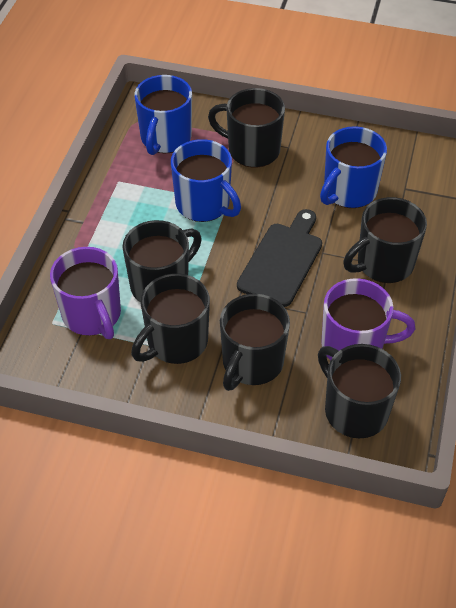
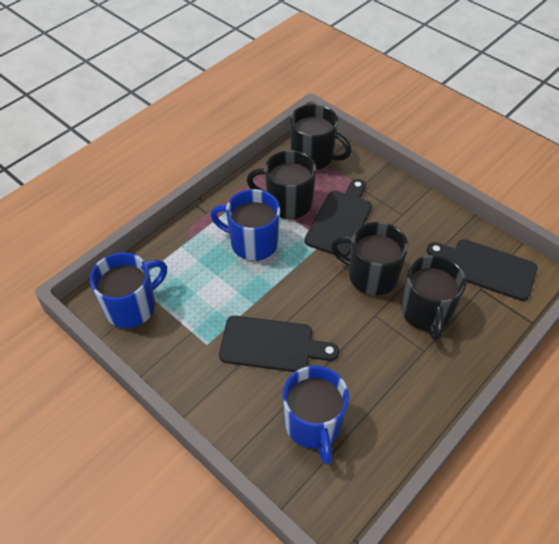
black cutting board: [237,209,322,307] = 1 -> [219,316,339,372] [305,179,372,257] [427,239,537,301] = 3
black mug: [122,220,202,303] [131,273,210,364] [208,88,285,168] [220,294,290,391] [318,344,401,438] [343,197,427,283] = 6 -> [246,150,316,219] [290,104,352,170] [331,222,408,296] [401,255,466,341] = 4
purple mug: [50,247,121,339] [321,278,415,360] = 2 -> none = 0

